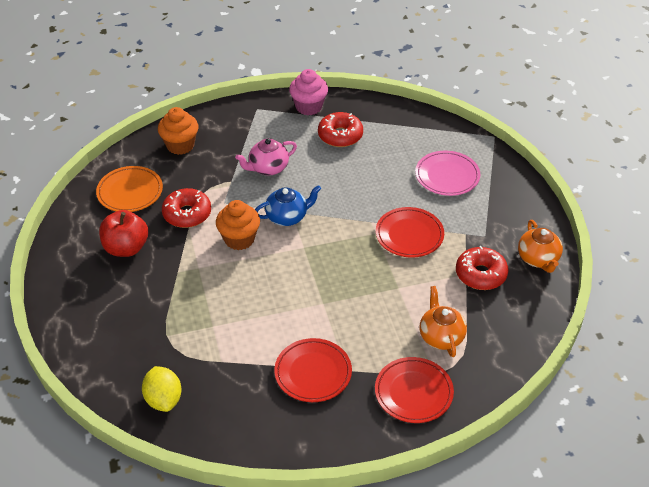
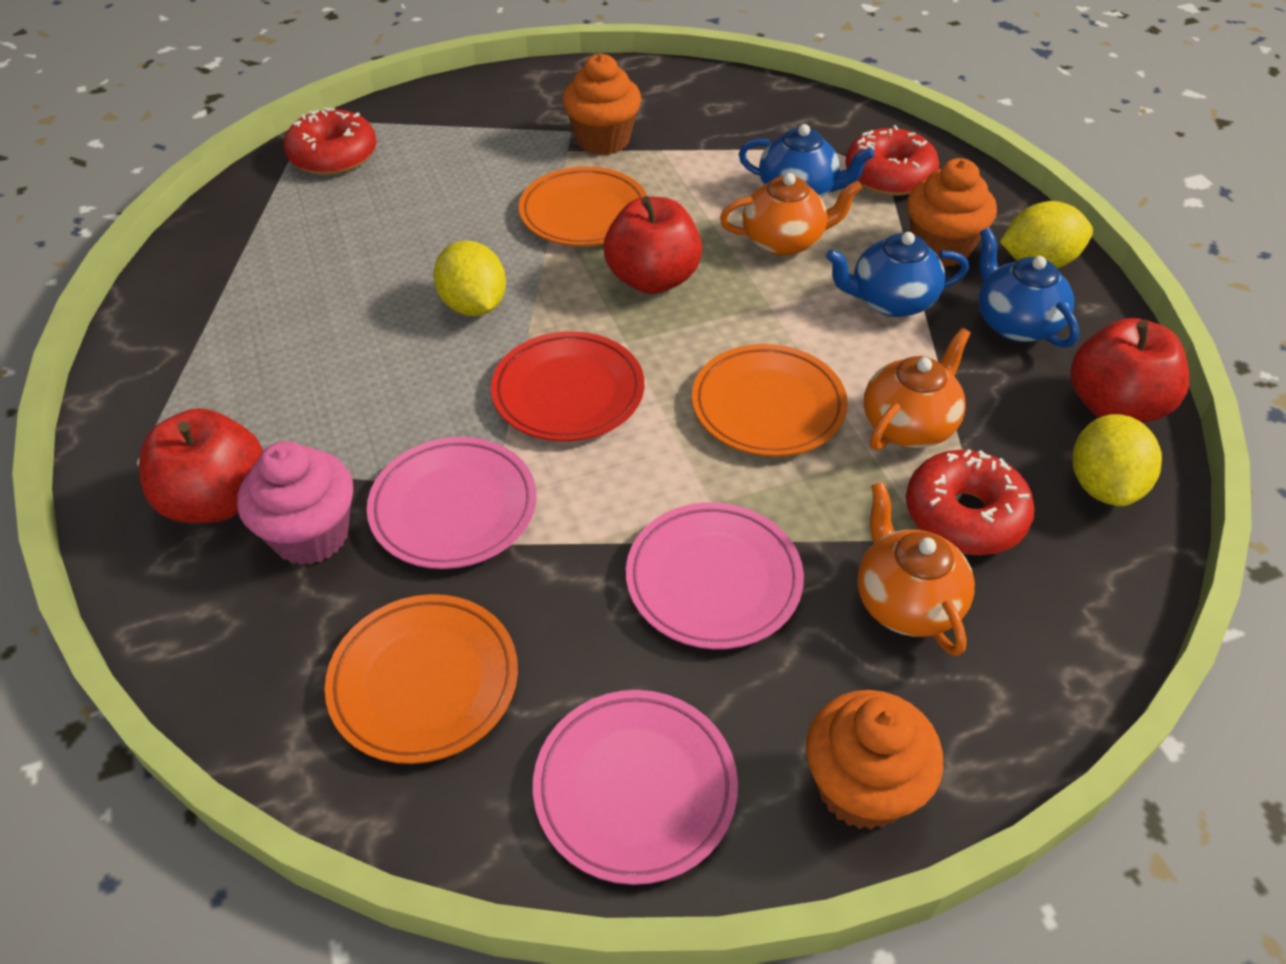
blue teapot: [255,185,321,226] = 1 -> [739,124,874,197] [826,232,969,317] [979,228,1079,348] = 3
orange cupcake: [158,107,198,155] [216,200,260,250] = 2 -> [562,53,641,155] [806,690,943,830] [907,158,997,267] = 3
orange plate: [96,166,163,212] = 1 -> [325,594,518,764] [519,167,647,246] [692,344,848,457] = 3
orange teapot: [419,286,467,357] [518,220,563,273] = 2 -> [720,173,862,256] [857,482,975,656] [864,328,971,450] = 3
pink plate: [415,151,480,196] = 1 -> [367,437,537,569] [533,690,738,885] [626,502,804,649] = 3
pink teapot: [235,139,297,176] = 1 -> none = 0
red apple: [99,210,148,257] = 1 -> [139,408,263,523] [604,196,702,294] [1070,318,1189,423] = 3
red plate: [274,338,352,402] [375,357,454,423] [376,207,444,258] = 3 -> [491,331,644,441] = 1
yellow lemon: [142,366,181,412] = 1 -> [433,240,506,316] [1000,201,1093,268] [1073,414,1162,506] = 3

